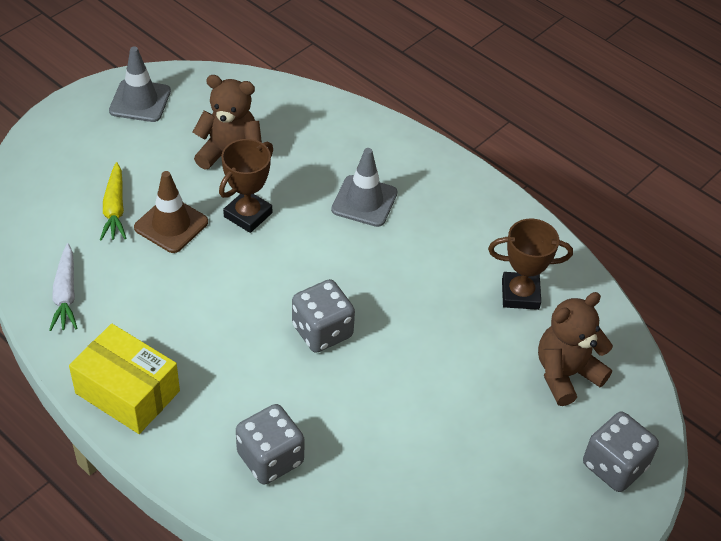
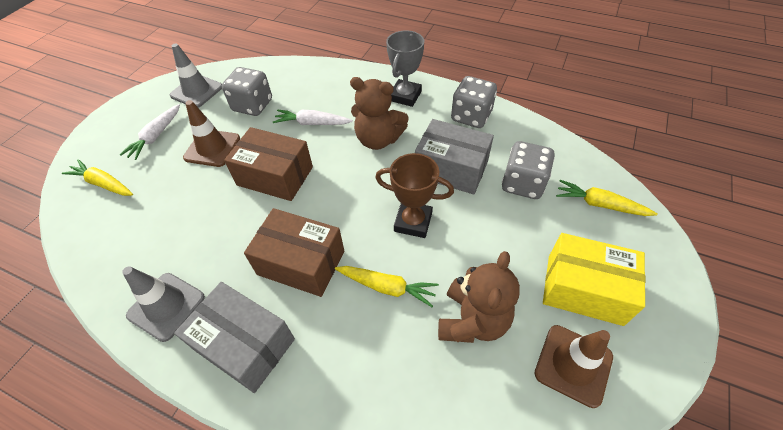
brown box: none = 0 -> [224,127,313,201] [244,208,344,297] = 2
brown traffic cone: [134,171,208,253] = 1 -> [183,100,240,167] [534,325,613,408] = 2
brown trophy: [219,139,273,233] [488,219,573,310] = 2 -> [375,153,454,238] = 1
grey box: none = 0 -> [174,282,295,393] [415,119,494,195] = 2
grey trophy: none = 0 -> [386,30,424,107] = 1
white carrot: [49,243,78,331] = 1 -> [119,104,180,160] [273,110,353,125] = 2
yellow carrot: [100,162,126,240] = 1 -> [62,159,133,196] [335,266,439,307] [556,180,658,216] = 3

